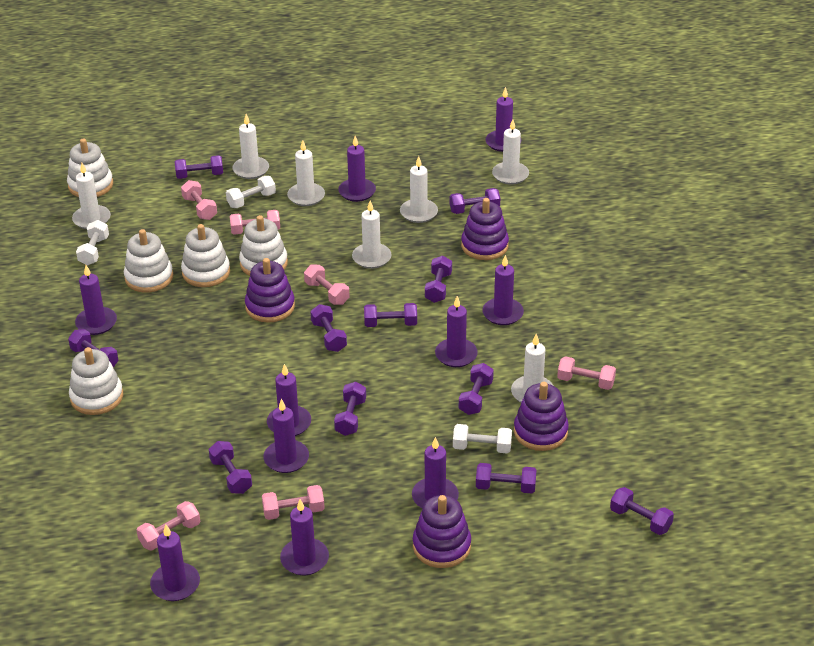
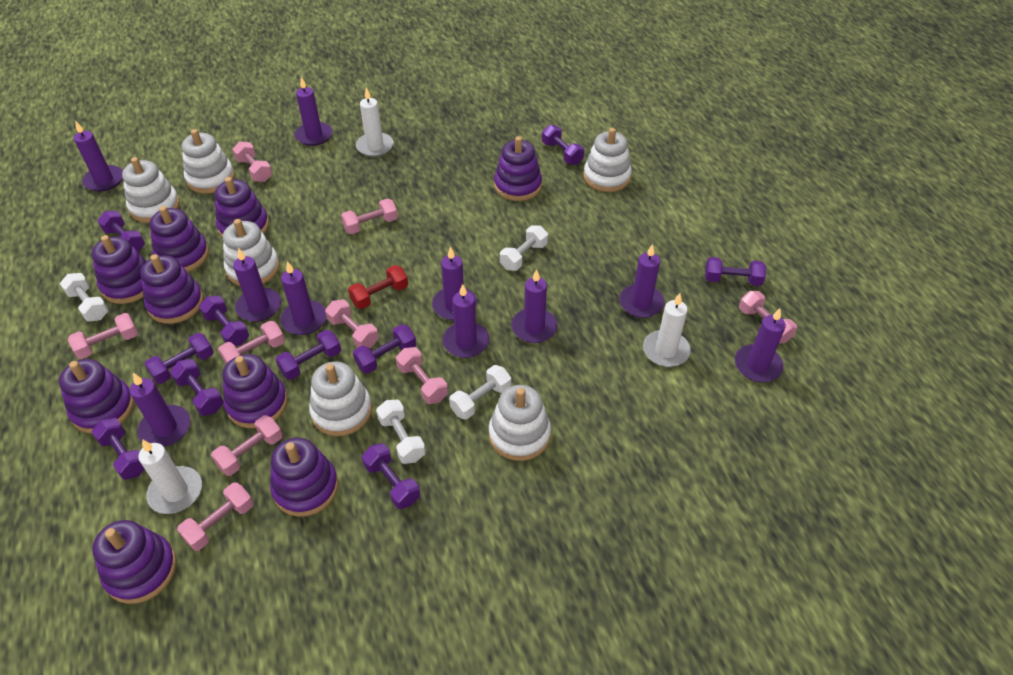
pink dumbbell: [137,501,200,550] [181,180,217,220] [230,210,280,235] [262,485,325,520] [304,264,350,305] [557,356,616,390] = 6 -> [68,313,138,359] [177,482,254,551] [211,415,283,476] [218,321,285,364] [232,141,272,182] [325,299,379,348] [341,198,398,234] [396,347,448,404] [739,291,797,344] = 9
purple dumbbell: [68,329,119,367] [175,155,223,179] [209,441,252,494] [310,304,347,352] [334,382,366,436] [364,303,417,327] [425,256,452,303] [450,188,500,214] [459,363,494,415] [476,463,536,494] [610,487,674,535] = 11 -> [91,417,145,480] [98,211,145,252] [144,333,214,384] [170,359,224,416] [199,296,249,346] [275,330,341,380] [353,324,416,374] [362,443,420,509] [542,125,584,165] [705,257,766,286] = 10
purple stacking toy: [245,258,295,323] [413,495,471,568] [461,198,509,260] [514,382,569,451] = 4 -> [59,359,134,433] [92,235,147,304] [92,520,177,604] [140,254,203,324] [149,206,209,272] [215,177,269,238] [223,354,288,428] [270,438,338,517] [494,136,542,201] = 9
red dumbbell: none = 0 -> [348,265,408,309] = 1
white candle: [72,163,111,229] [232,114,269,179] [287,140,325,206] [352,201,392,269] [400,156,438,223] [492,119,529,185] [511,334,554,403] = 7 -> [138,439,202,514] [356,87,394,157] [643,293,691,367] = 3
white dumbbell: [76,220,109,265] [226,176,276,208] [453,424,512,454] = 3 -> [60,273,108,322] [376,400,426,464] [449,365,511,420] [500,225,548,271] = 4
white stacking toy: [67,138,113,197] [69,347,123,415] [124,229,173,293] [181,224,230,287] [239,215,288,276] = 5 -> [122,157,180,223] [182,129,235,194] [223,219,280,286] [309,361,372,436] [489,385,551,461] [584,128,632,192] = 6

